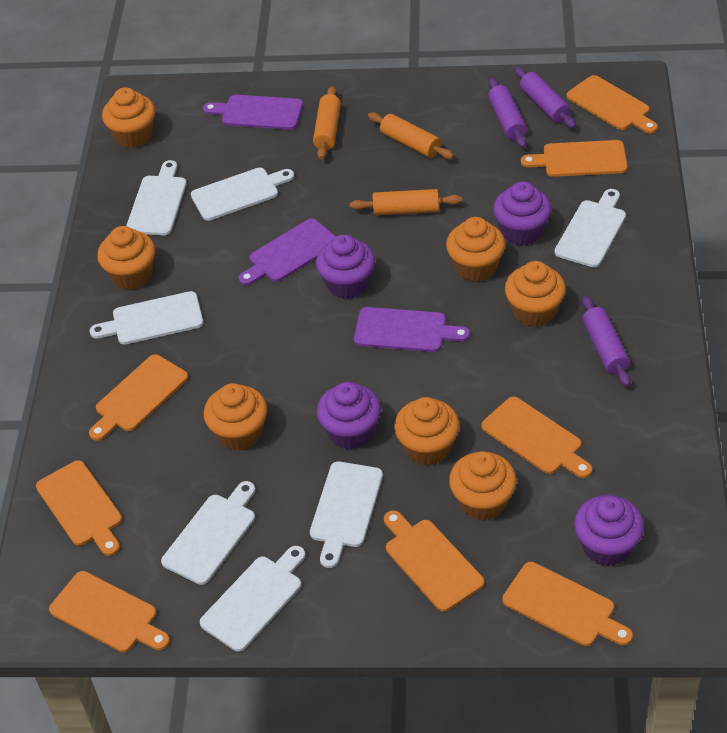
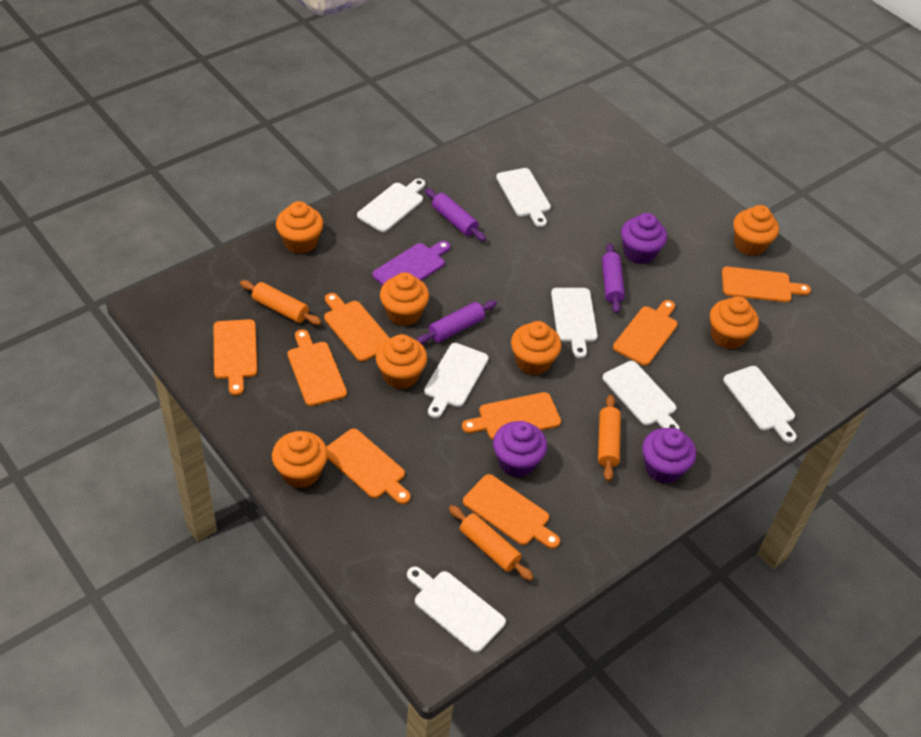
purple cupcake: [316,234,375,299] [317,382,381,450] [493,181,551,246] [574,495,644,566] = 4 -> [493,421,547,477] [621,213,667,264] [642,428,696,483] = 3
purple cutting board: [203,95,303,130] [239,218,336,285] [354,307,470,352] = 3 -> [372,241,450,285] = 1

